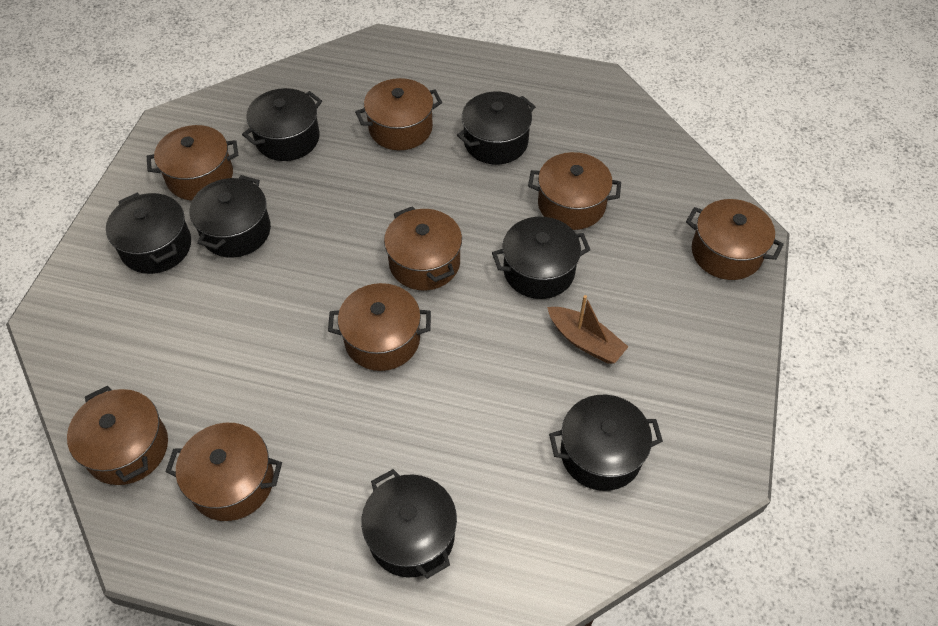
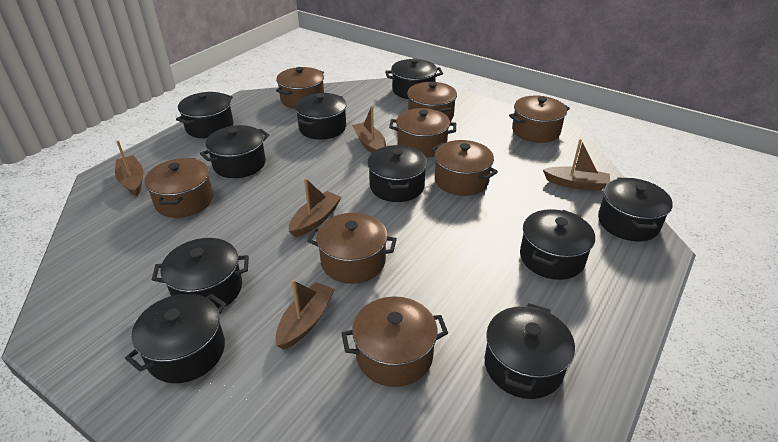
black pot: [106,193,191,274] [190,175,271,258] [242,88,322,161] [361,469,457,579] [457,92,535,164] [492,217,590,299] [549,395,663,491] = 7 -> [125,294,226,383] [152,238,249,309] [176,92,234,138] [200,125,269,178] [295,93,347,140] [367,145,427,202] [385,58,443,99] [485,303,575,399] [520,209,595,280] [598,177,673,241] = 10
brown boat: [547,295,628,364] = 1 -> [115,141,144,196] [275,280,335,350] [289,178,341,237] [352,106,386,153] [543,139,610,191] = 5

